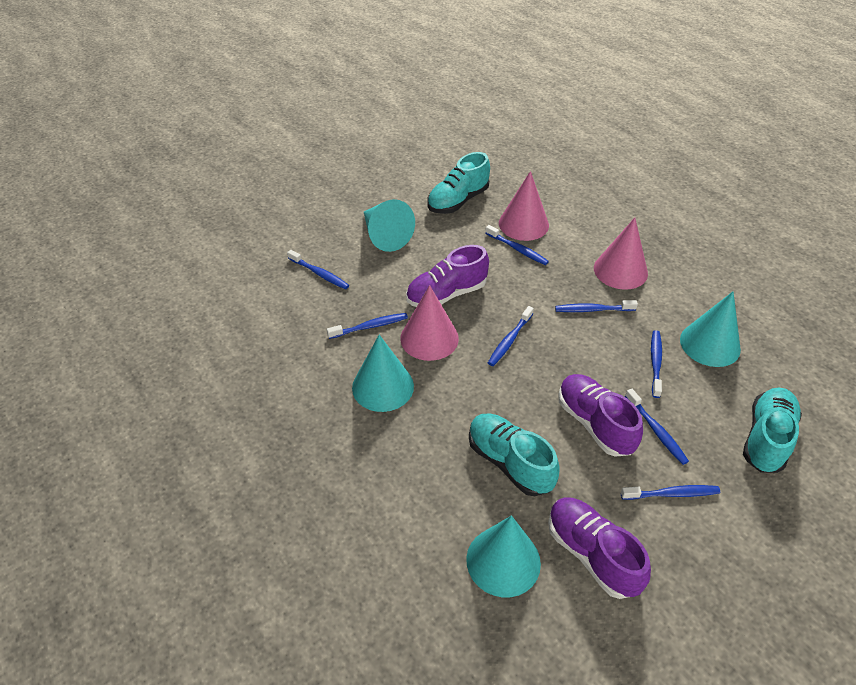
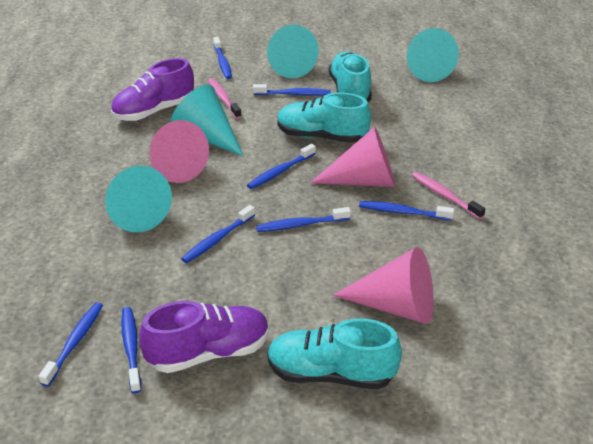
pink toothbrush: none = 0 -> [208,78,242,119] [411,172,486,219] = 2
purple shoe: [406,245,489,307] [548,497,651,599] [558,374,643,456] = 3 -> [111,58,194,121] [139,301,269,373] = 2

